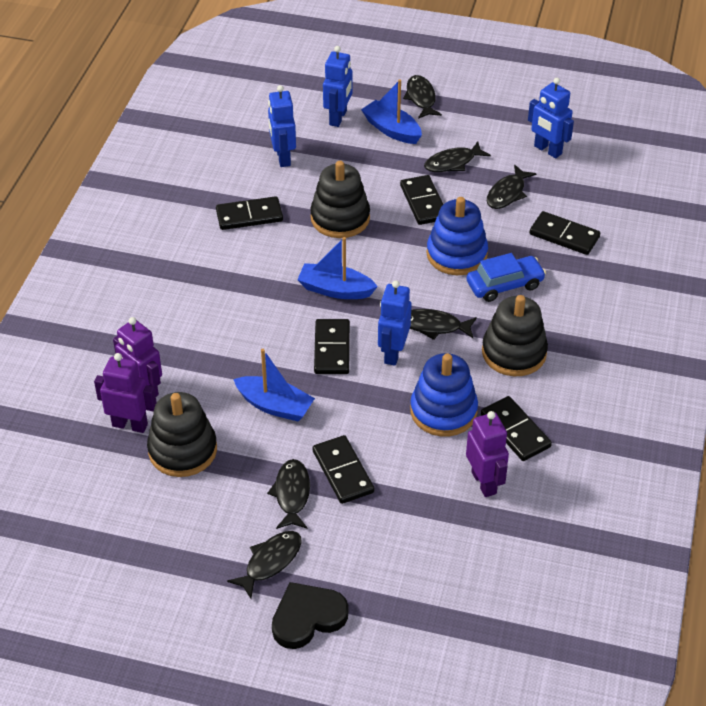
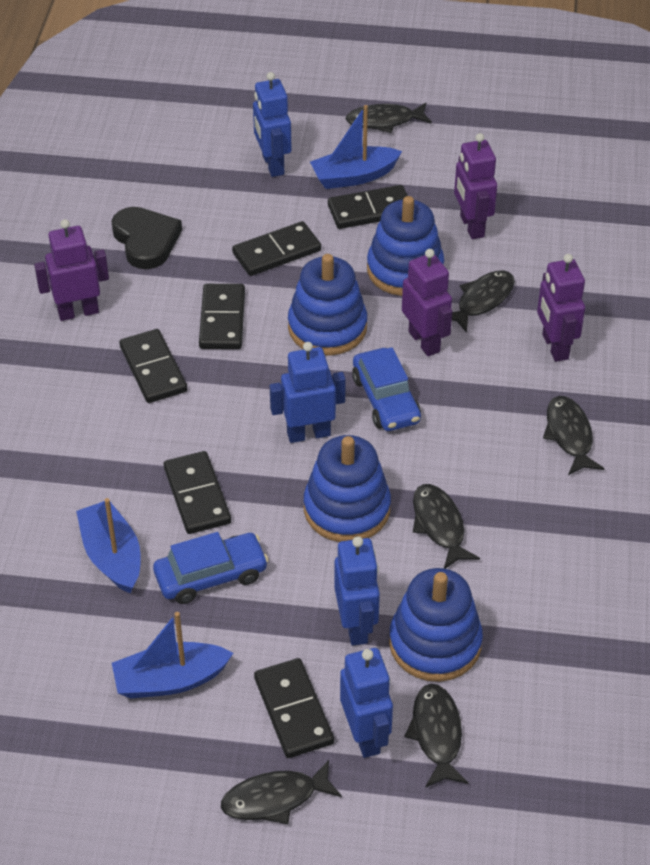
black stacking toy: [147,392,217,477] [310,161,370,238] [482,295,548,376] = 3 -> none = 0
blue car: [467,253,546,302] = 1 -> [153,532,269,604] [352,347,421,431] = 2
blue stacking toy: [410,353,478,436] [427,197,488,275] = 2 -> [288,254,367,356] [304,435,391,542] [367,196,444,296] [389,568,483,682] = 4
purple robot: [94,353,157,433] [113,317,162,397] [466,411,509,497] = 3 -> [34,219,109,321] [402,249,452,356] [454,133,497,239] [537,254,585,362] = 4

